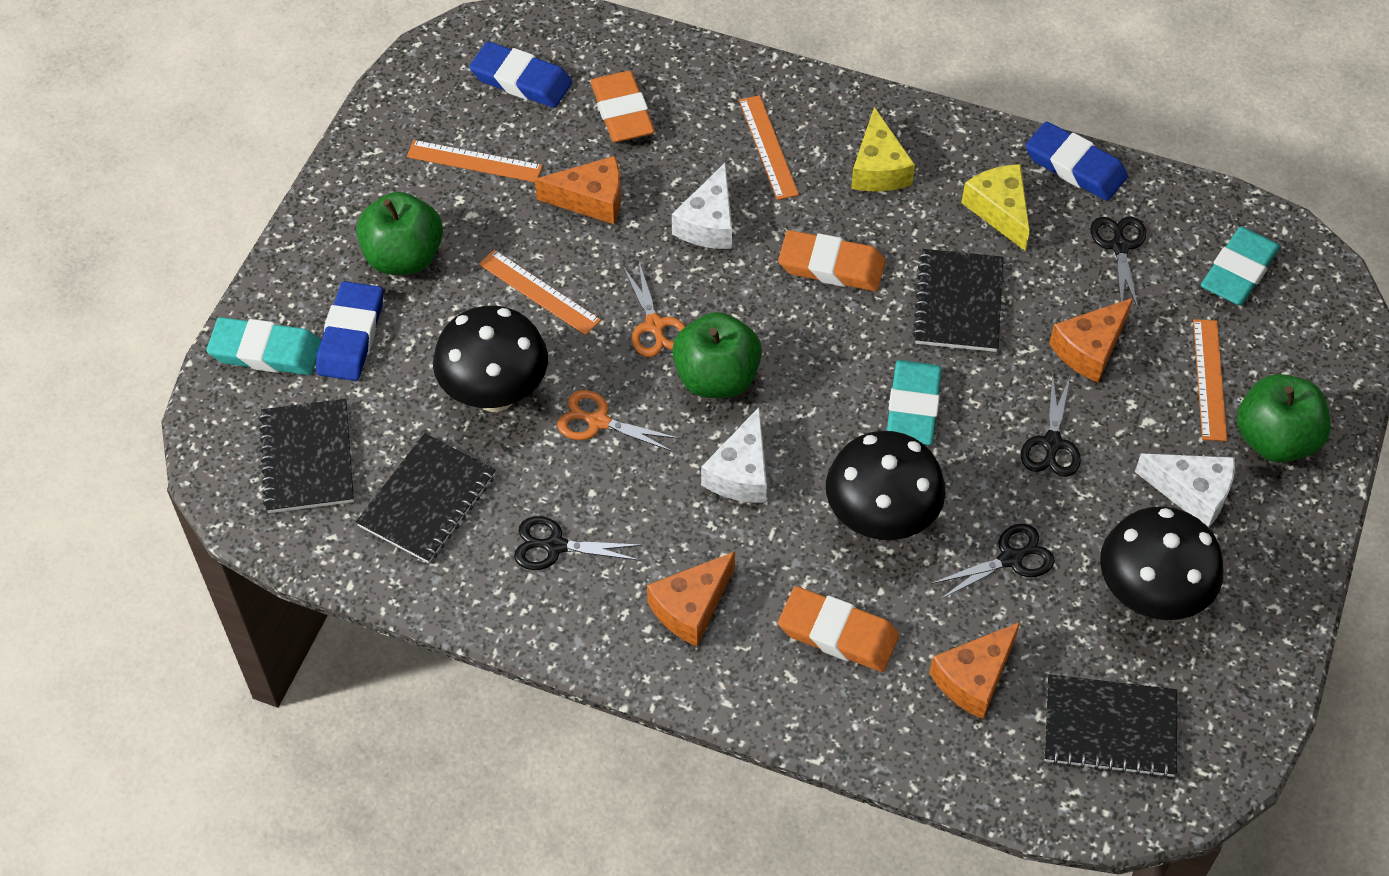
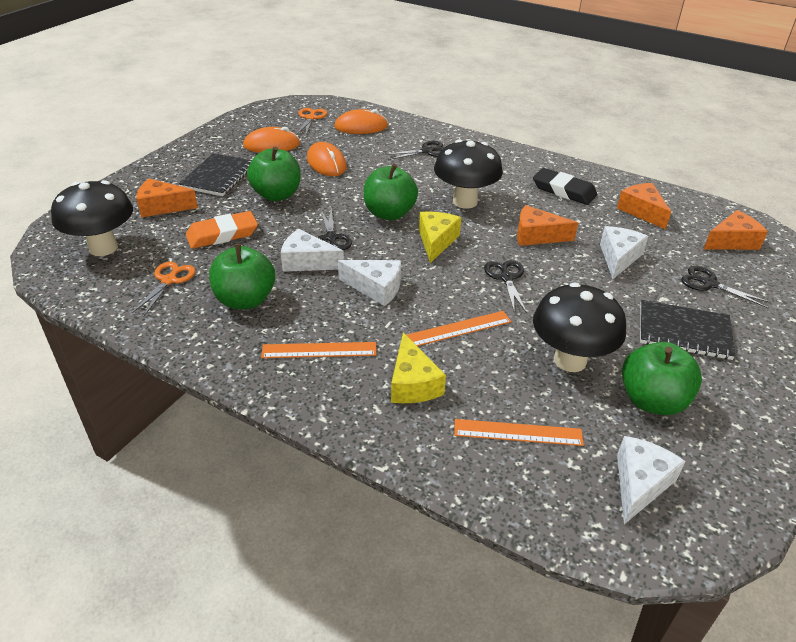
black eraser: none = 0 -> [533,168,597,205] = 1
black notebook: [259,399,354,513] [356,433,496,563] [912,249,1003,352] [1044,674,1177,778] = 4 -> [179,153,252,196] [640,300,735,360] = 2
blue eraser: [316,281,383,381] [469,41,572,108] [1025,121,1128,201] = 3 -> none = 0
green apple: [356,192,443,275] [672,312,762,398] [1237,374,1331,463] = 3 -> [209,244,275,309] [247,146,300,201] [364,164,418,220] [622,342,702,415] = 4
orange eraser: [591,71,655,142] [778,230,885,291] [778,586,899,672] = 3 -> [186,211,258,249] = 1
orange mouse: none = 0 -> [243,127,300,153] [307,142,346,176] [334,109,388,134] = 3
orange ruler: [407,140,543,182] [479,250,601,335] [739,95,799,200] [1193,319,1227,441] = 4 -> [261,342,377,358] [407,311,511,346] [454,419,584,446] = 3
turquoise eraser: [206,317,321,375] [887,360,942,445] [1201,227,1280,306] = 3 -> none = 0
white cheese: [672,163,732,249] [701,407,767,503] [1135,454,1235,528] = 3 -> [281,229,344,272] [338,260,401,306] [600,226,648,279] [617,436,686,524] = 4

